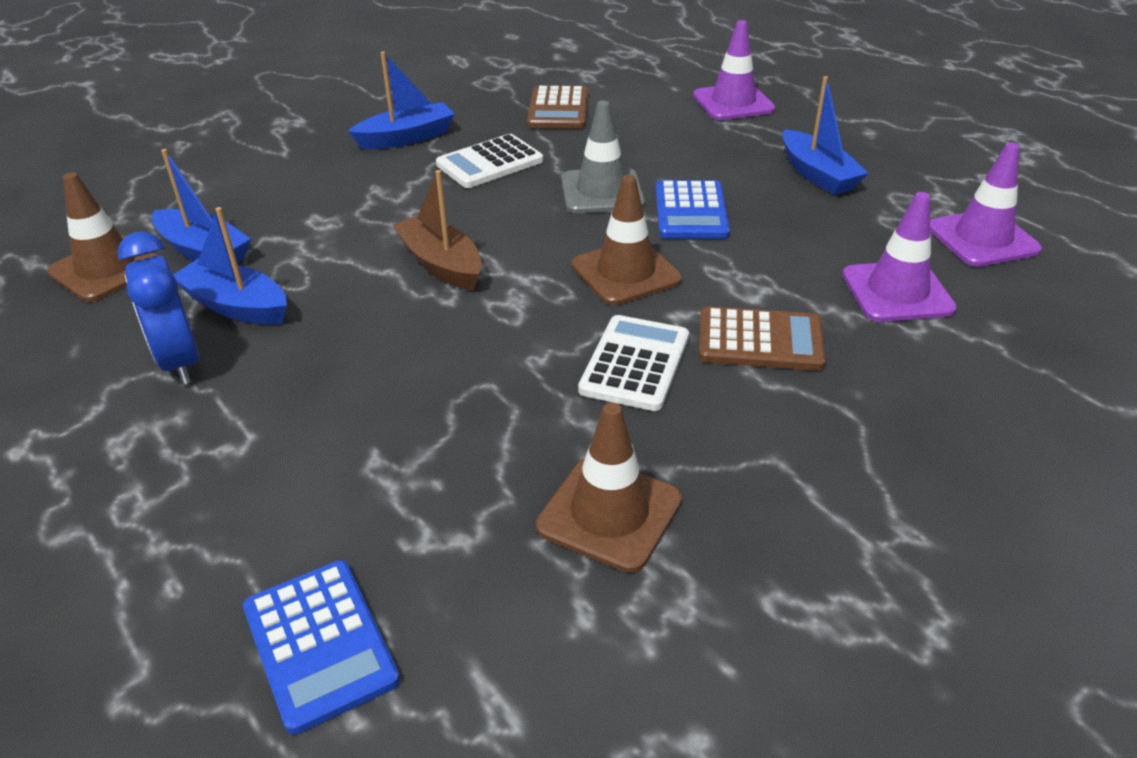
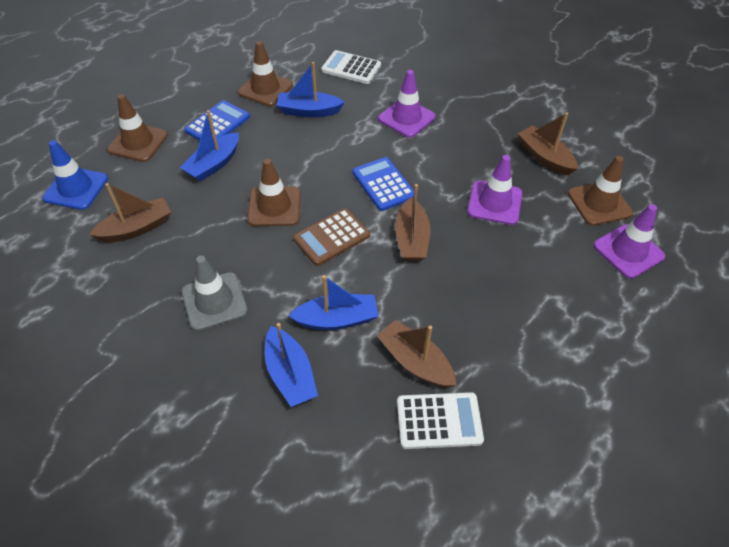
blue clock: [117,232,199,385] = 1 -> none = 0
blue traffic cone: none = 0 -> [42,140,108,210] = 1
brown boat: [393,170,482,291] = 1 -> [89,183,171,242] [377,320,456,388] [395,184,431,261] [518,112,578,176] = 4
brown calculator: [527,85,588,129] [699,306,826,371] = 2 -> [293,208,370,266] = 1
brown traffic cone: [47,172,158,302] [536,402,682,573] [571,175,682,305] = 3 -> [107,94,168,162] [238,41,293,106] [247,159,301,226] [568,156,633,226] = 4

